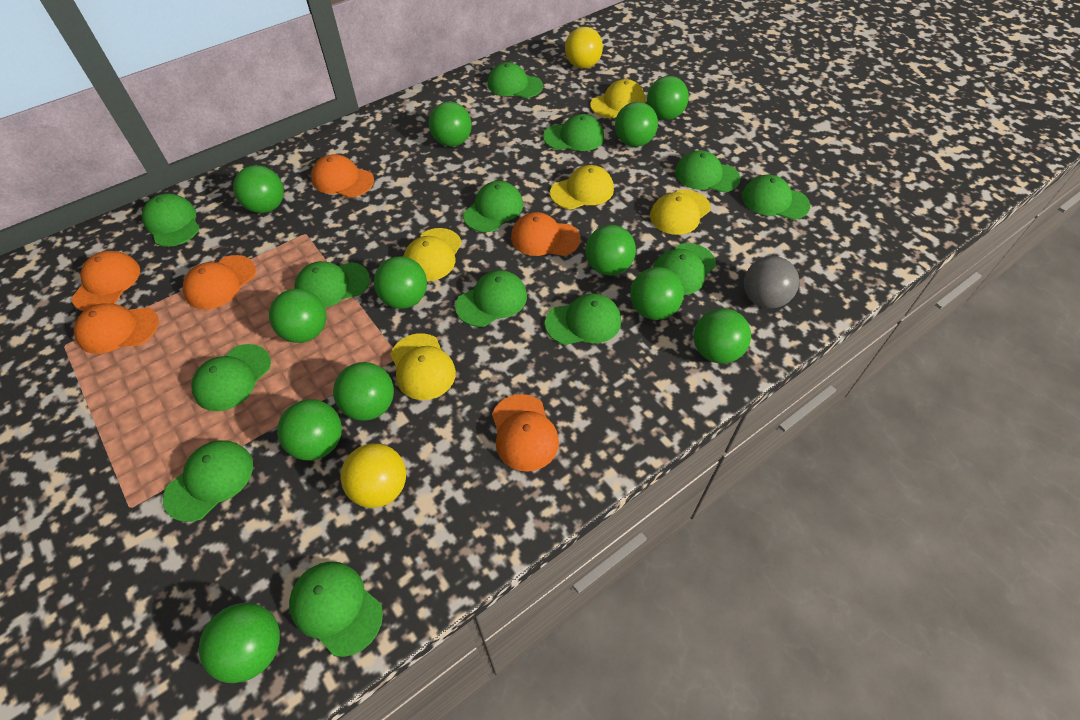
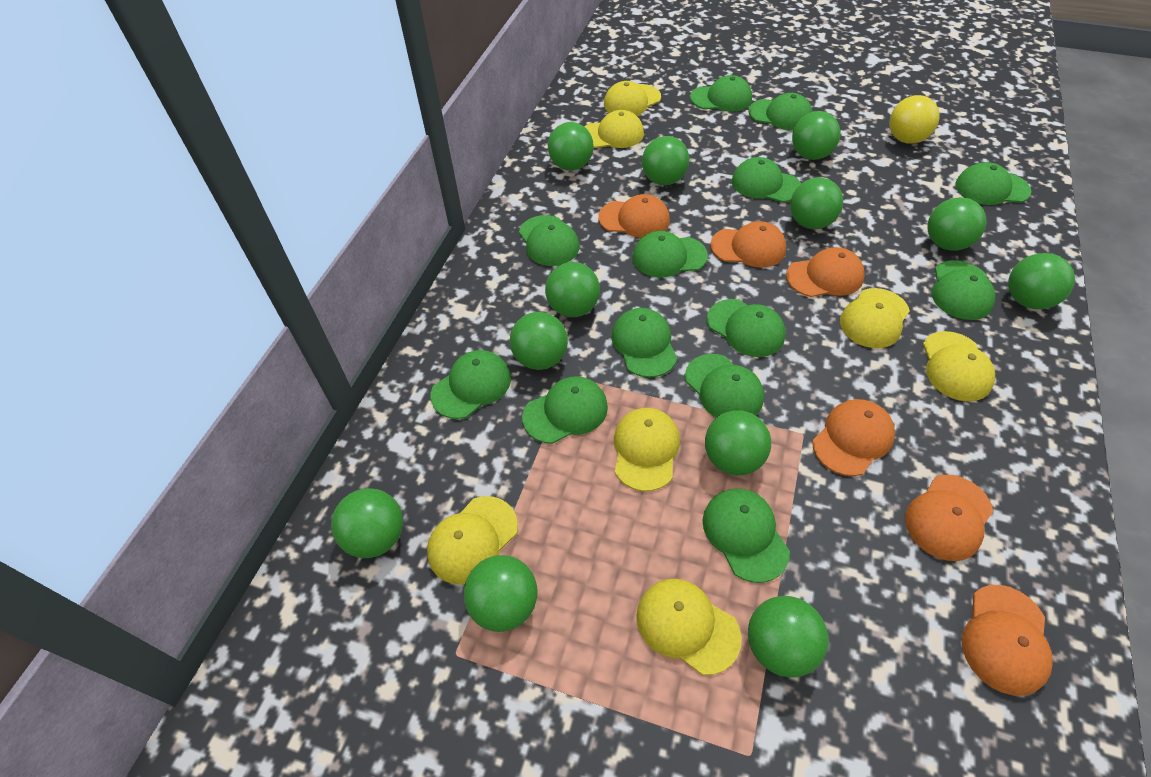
grey ball: [744,256,799,309] = 1 -> none = 0
yellow ball: [341,443,406,508] [565,27,603,69] = 2 -> [889,95,940,144] = 1
yellow cap: [390,333,456,400] [403,228,462,281] [550,165,614,209] [590,79,646,118] [650,190,711,235] = 5 -> [427,496,518,585] [584,110,644,148] [604,81,661,116] [614,408,680,491] [636,579,742,675] [840,288,910,348] [923,331,995,401] = 7

